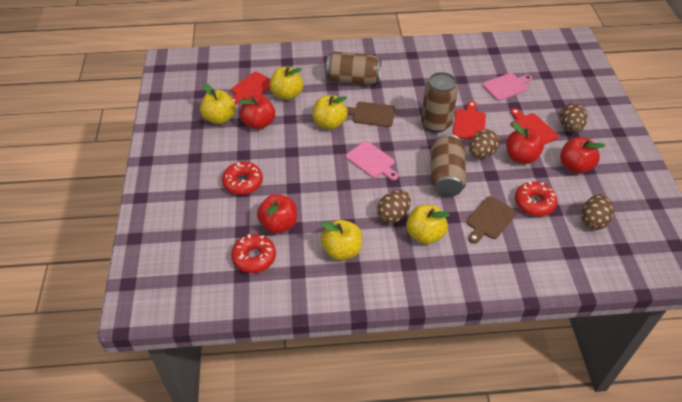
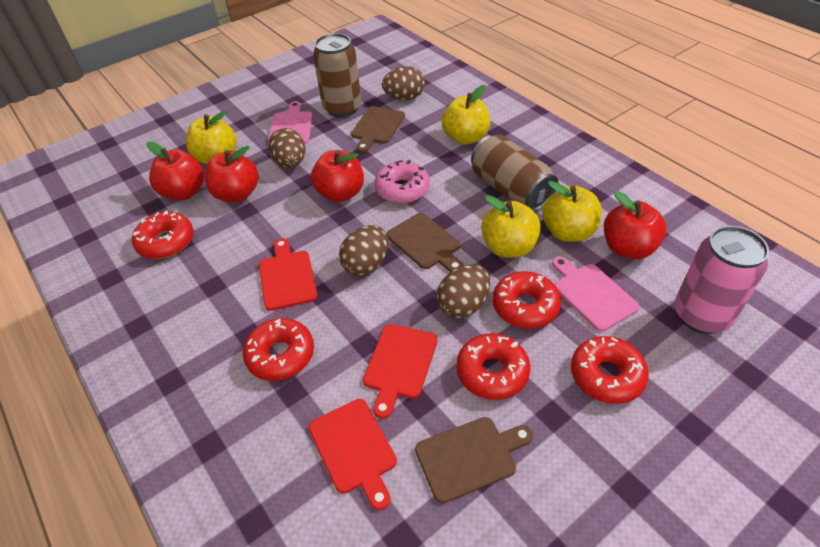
brown can: [326,52,381,85] [421,72,458,133] [431,134,466,197] = 3 -> [313,33,361,117] [471,134,558,211] = 2
brown cutting board: [346,102,395,127] [467,196,517,244] = 2 -> [351,106,405,153] [386,213,463,272] [415,417,533,504] = 3
pink can: none = 0 -> [675,226,769,334] = 1
pink donut: none = 0 -> [374,160,430,204] = 1
red donut: [222,162,263,195] [231,234,276,273] [515,181,558,216] = 3 -> [132,211,193,259] [243,318,314,381] [456,333,530,400] [493,271,561,328] [571,336,649,404] = 5
yellow apple: [200,83,236,124] [269,67,303,100] [312,95,348,130] [321,220,362,260] [406,205,450,244] = 5 -> [186,111,237,164] [441,85,490,145] [481,195,541,258] [542,181,602,242] = 4

